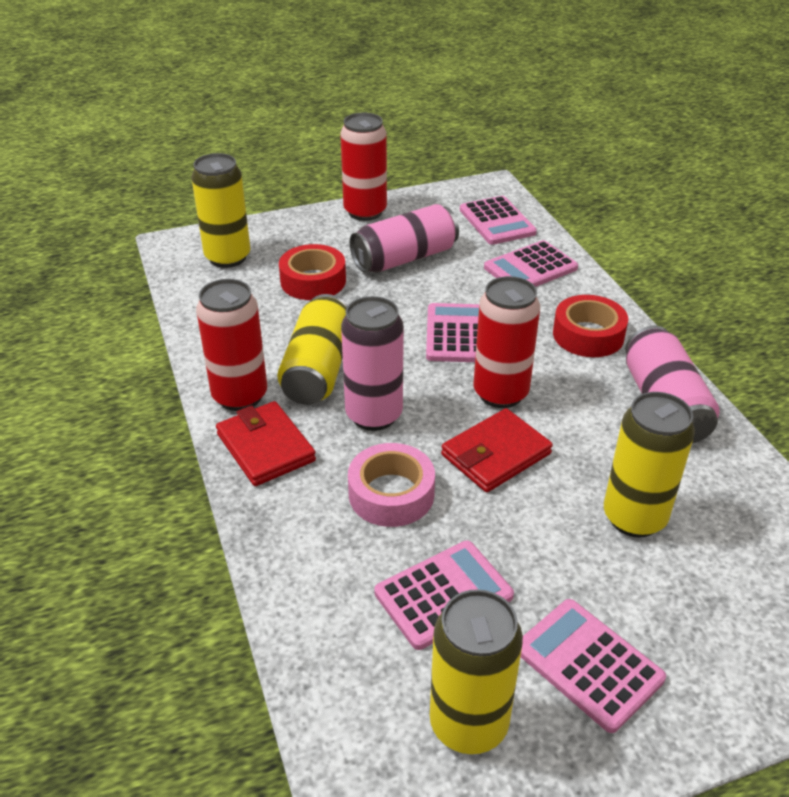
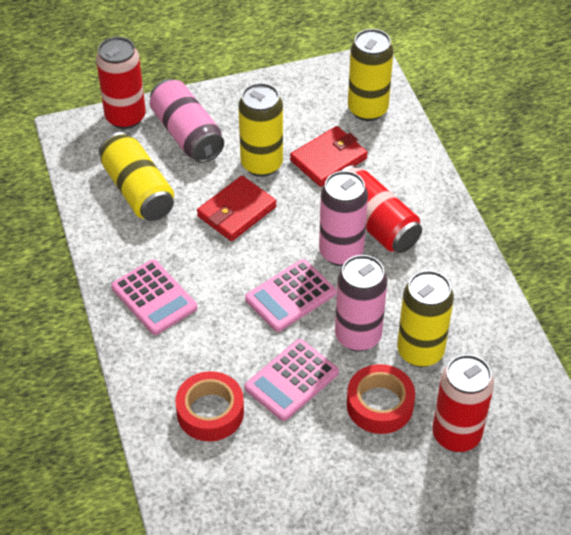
pink calculator: [374,541,514,650] [426,303,479,362] [460,196,537,245] [484,240,578,287] [520,599,666,733] = 5 -> [111,259,197,335] [245,259,336,332] [245,339,339,421] = 3
pink tape: [348,443,435,527] = 1 -> none = 0

